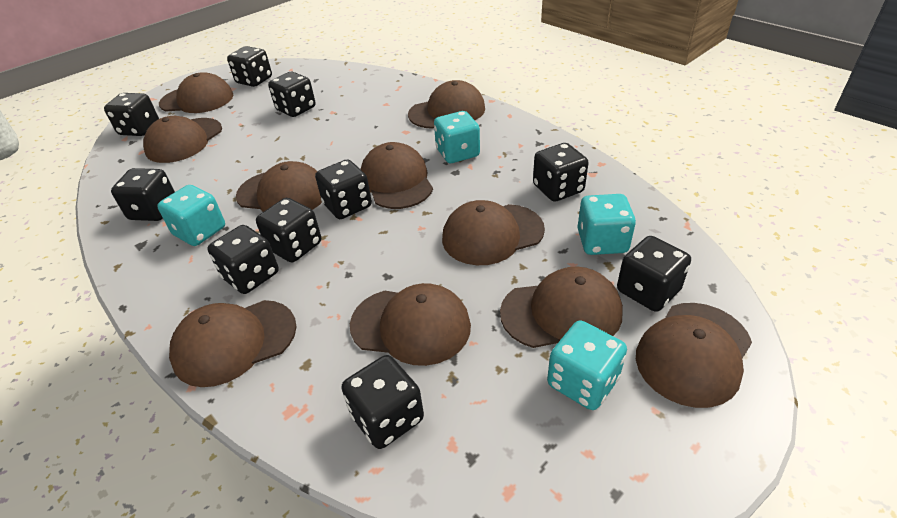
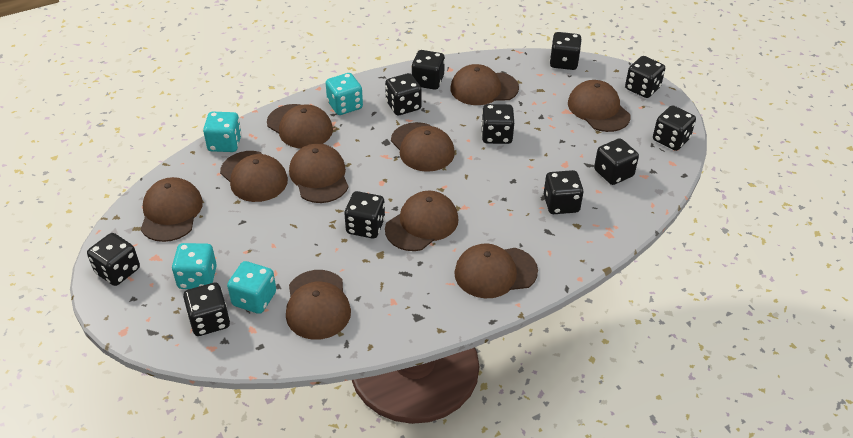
black dice: [104,93,159,136] [111,168,175,221] [207,225,278,294] [227,46,272,87] [256,198,321,263] [268,72,316,117] [315,159,372,219] [341,355,424,449] [533,143,588,202] [617,236,691,312] = 10 -> [87,233,140,286] [183,283,230,336] [344,191,385,239] [385,73,422,115] [411,50,445,90] [481,104,514,144] [544,170,584,214] [550,32,582,70] [594,138,639,185] [625,56,665,98] [653,105,696,151] = 11

